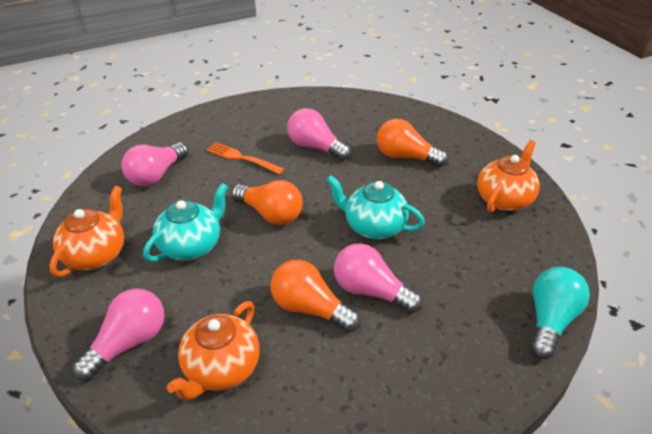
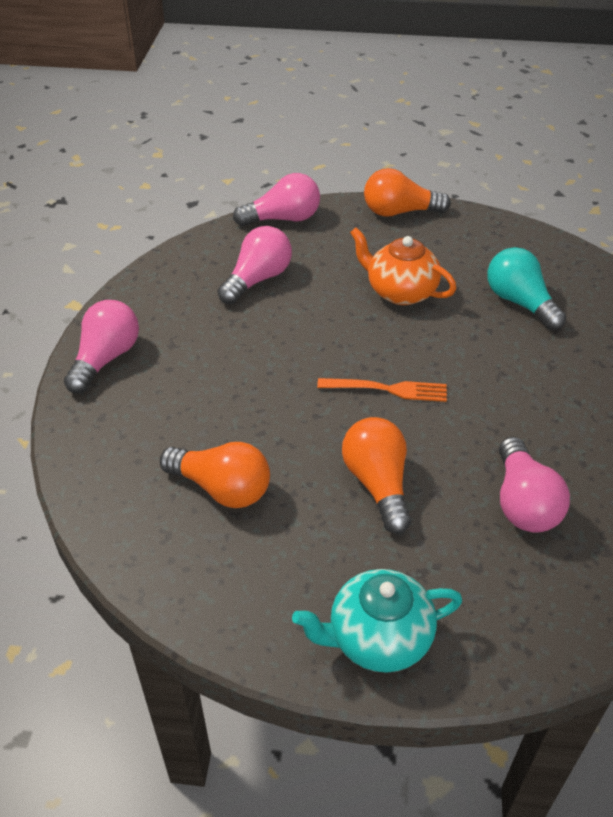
orange teapot: [49,186,124,277] [167,301,260,400] [477,140,540,212] = 3 -> [350,227,456,305] = 1
turquoise teapot: [143,183,228,262] [326,175,425,239] = 2 -> [292,569,462,673] = 1

